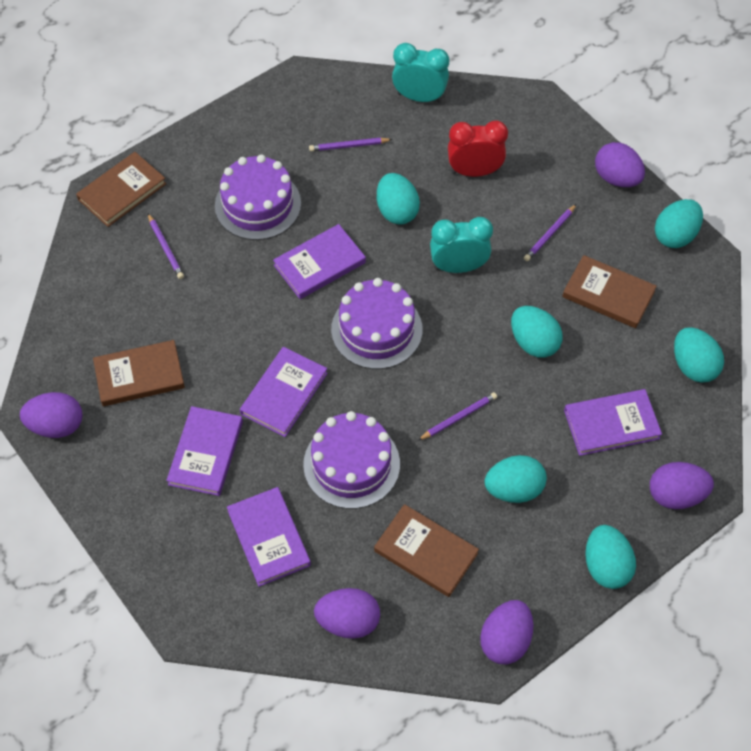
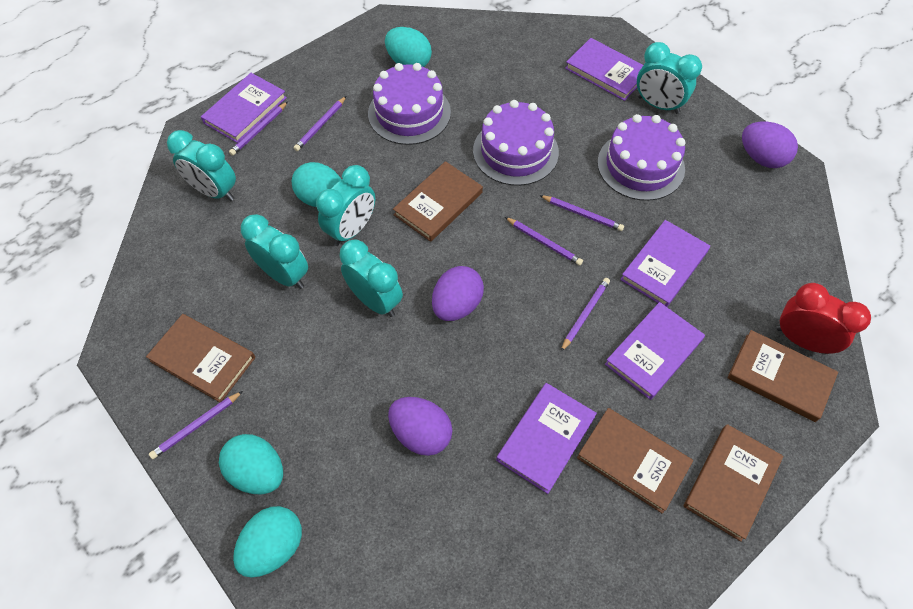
brown book: [76,152,167,227] [93,340,185,406] [374,504,479,597] [562,255,657,328] = 4 -> [146,314,255,402] [393,161,483,242] [577,408,693,513] [684,424,783,542] [727,330,838,422] = 5
purple egg: [20,392,83,438] [314,588,380,639] [480,600,533,664] [595,142,645,187] [650,462,714,509] = 5 -> [388,397,453,456] [432,266,484,321] [742,122,798,168] = 3
purple pencil: [148,214,184,279] [309,137,393,151] [418,392,497,440] [524,204,577,261] = 4 -> [149,391,243,459] [229,102,288,156] [294,96,346,151] [505,217,583,266] [539,195,624,231] [561,278,610,352] = 6
turquoise clock: [392,43,449,102] [430,217,493,273] = 2 -> [167,130,236,201] [241,214,308,289] [316,165,375,246] [340,240,403,317] [637,42,702,114] = 5
turquoise egg: [377,173,420,225] [485,455,547,503] [511,306,563,358] [585,525,636,589] [655,199,703,248] [674,327,724,383] = 6 -> [219,434,283,495] [233,506,302,578] [292,162,342,207] [385,27,432,67] = 4

